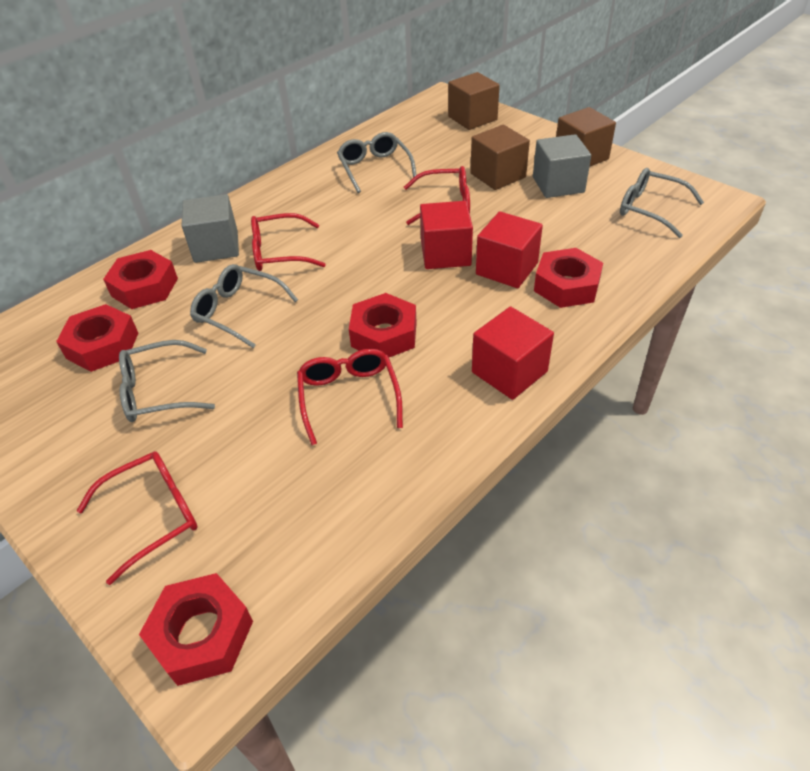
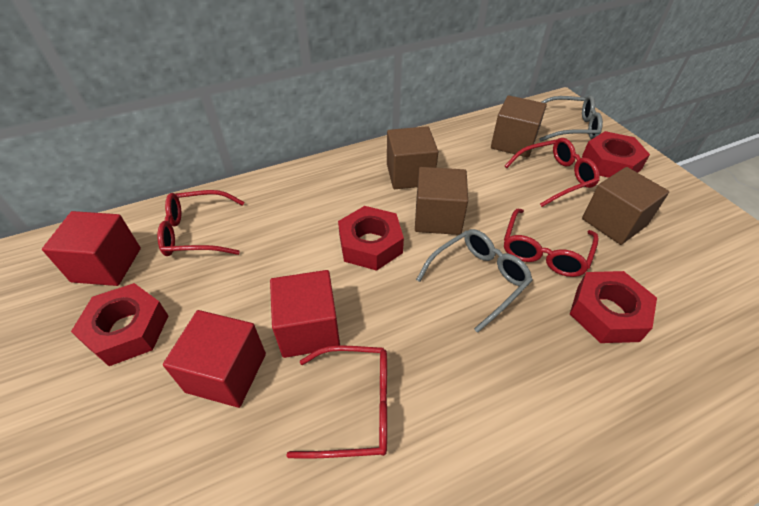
brown cube: [448,72,500,130] [470,125,530,190] [556,107,616,166] = 3 -> [387,126,438,189] [415,167,468,235] [491,95,547,158] [582,167,669,245] = 4
grey cube: [182,194,239,263] [533,134,591,198] = 2 -> none = 0
grey glasses: [119,340,215,422] [190,264,298,348] [337,132,417,193] [620,168,704,238] = 4 -> [416,229,533,333] [539,95,603,142] = 2
red nut: [56,304,138,372] [103,250,178,309] [139,573,253,686] [349,293,417,357] [534,248,603,308] = 5 -> [71,283,169,366] [338,206,404,271] [570,271,657,343] [582,131,650,178] = 4

